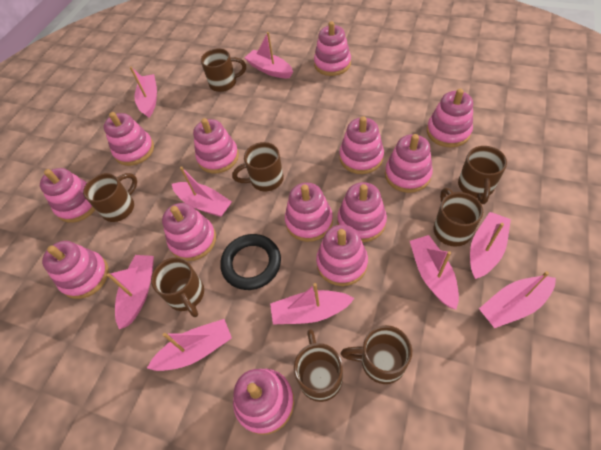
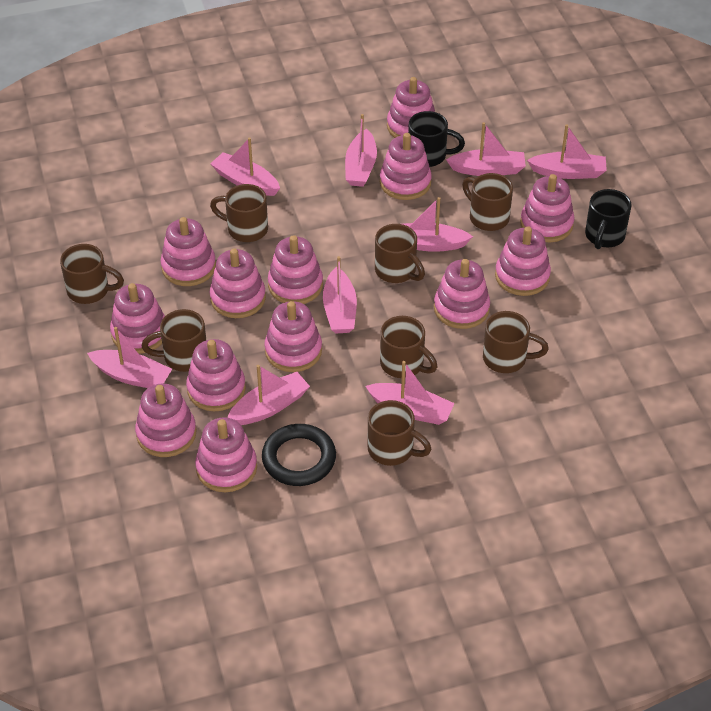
black mug: none = 0 -> [408,111,465,167] [585,189,632,249] = 2

